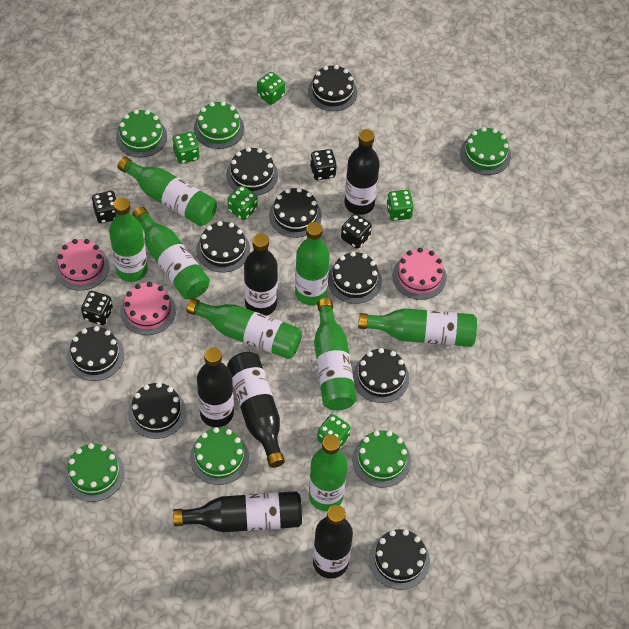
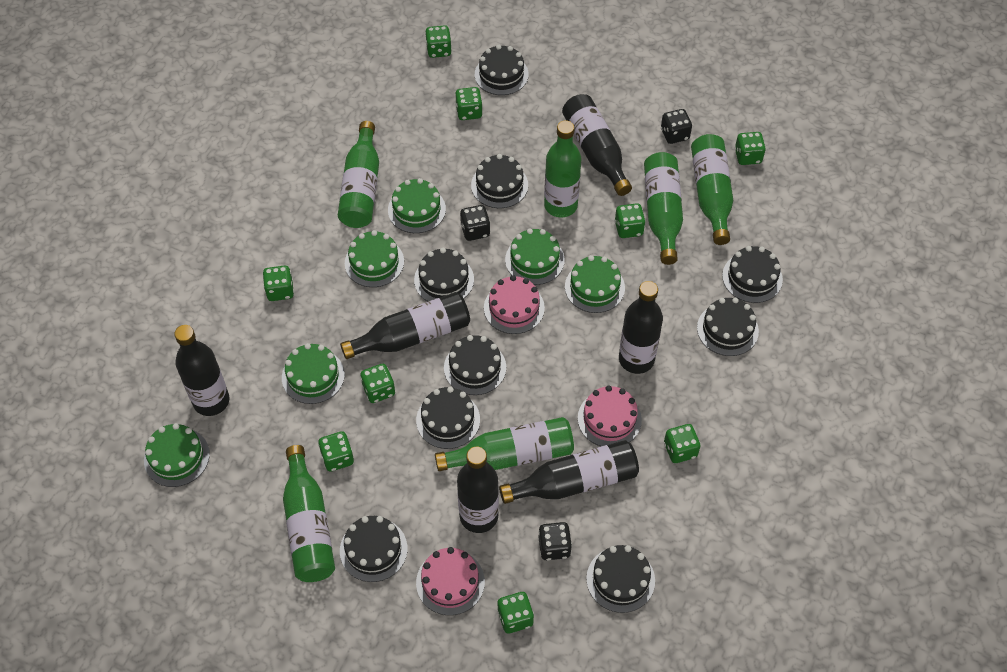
black dice: [81,291,113,325] [92,191,116,223] [310,149,337,180] [341,214,372,249] = 4 -> [460,205,490,241] [538,522,572,560] [661,109,692,144] = 3
green bottle: [109,197,148,282] [118,157,217,226] [132,207,210,299] [186,298,302,359] [295,222,330,305] [309,435,348,511] [314,298,356,410] [358,308,477,347] = 8 -> [283,445,335,582] [338,121,379,228] [435,417,574,471] [544,120,581,217] [644,152,683,265] [691,134,733,245] = 6
green dice: [172,132,200,164] [228,186,258,220] [257,72,285,105] [317,414,351,450] [386,190,414,221] = 5 -> [263,265,294,301] [318,431,354,472] [360,364,395,403] [425,25,452,58] [455,87,482,120] [497,592,534,634] [615,203,646,238] [664,424,701,463] [735,132,766,165] = 9

